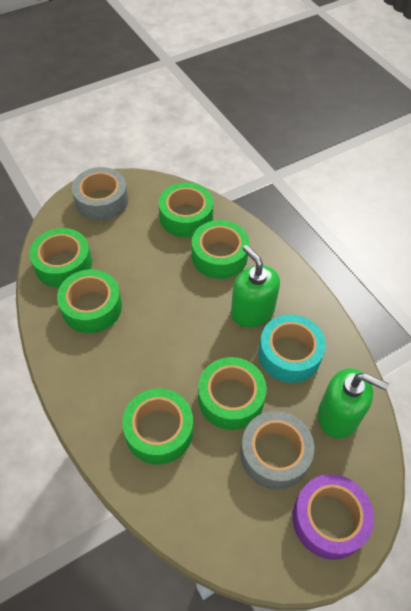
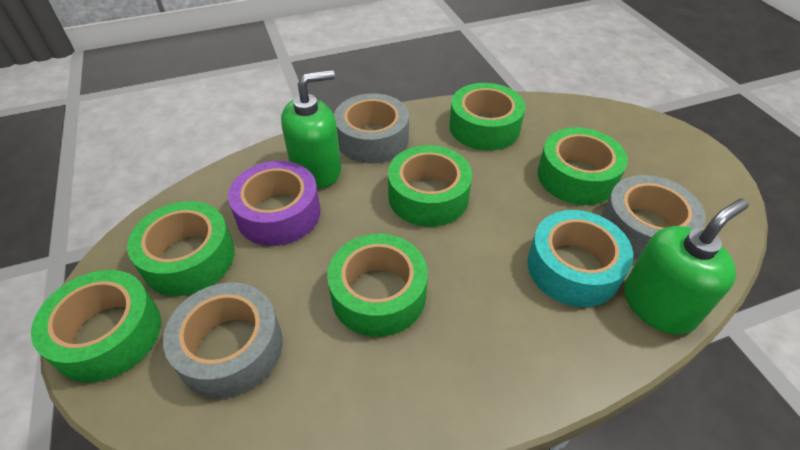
grey tape: [72,167,128,221] [240,411,314,490] = 2 -> [163,282,283,398] [334,93,409,164] [601,175,706,260] = 3

